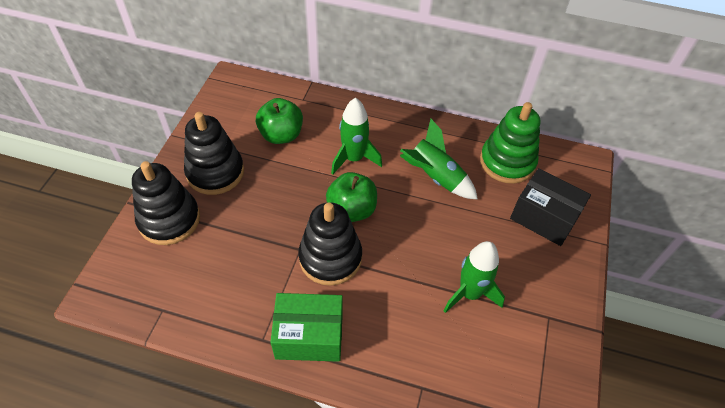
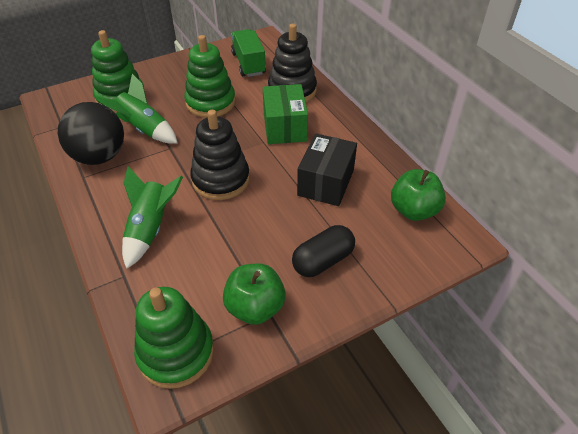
black ball: none = 0 -> [58,102,124,165] = 1
black capsule: none = 0 -> [292,225,355,277] = 1
black stacking toy: [132,161,200,245] [184,112,244,195] [298,202,362,286] = 3 -> [190,110,250,200] [268,24,317,102] = 2
green rocket: [331,98,382,175] [400,119,478,199] [443,241,505,313] = 3 -> [96,74,177,144] [122,166,183,269] = 2
green stacking toy: [480,102,540,184] = 1 -> [91,30,146,112] [134,287,214,389] [184,35,236,118] = 3
green truck: none = 0 -> [231,29,266,77] = 1

